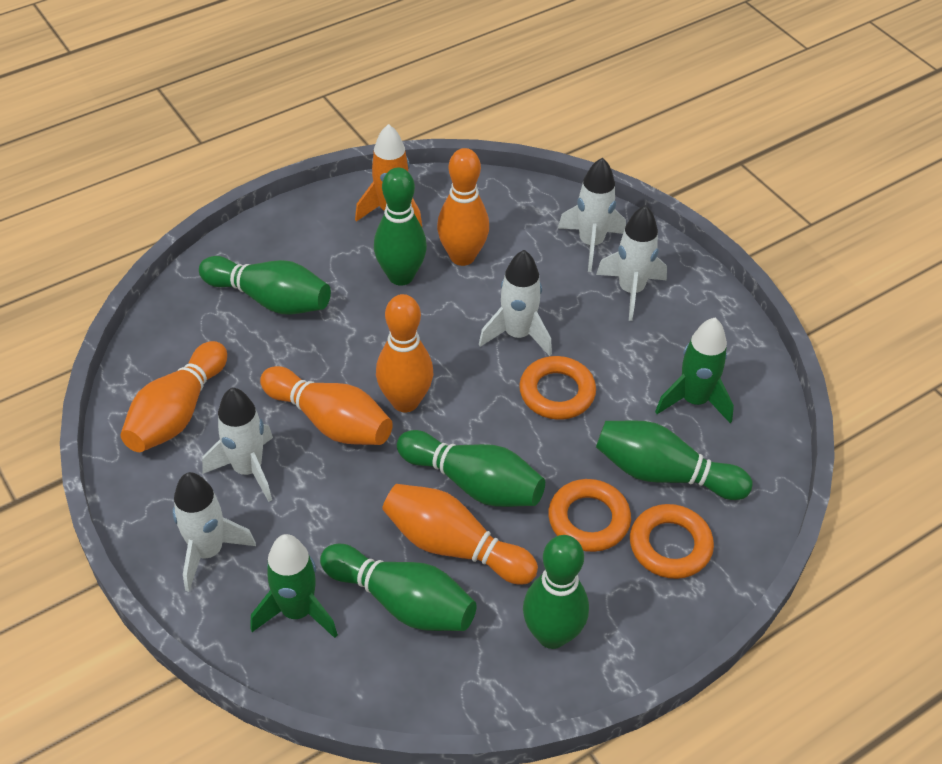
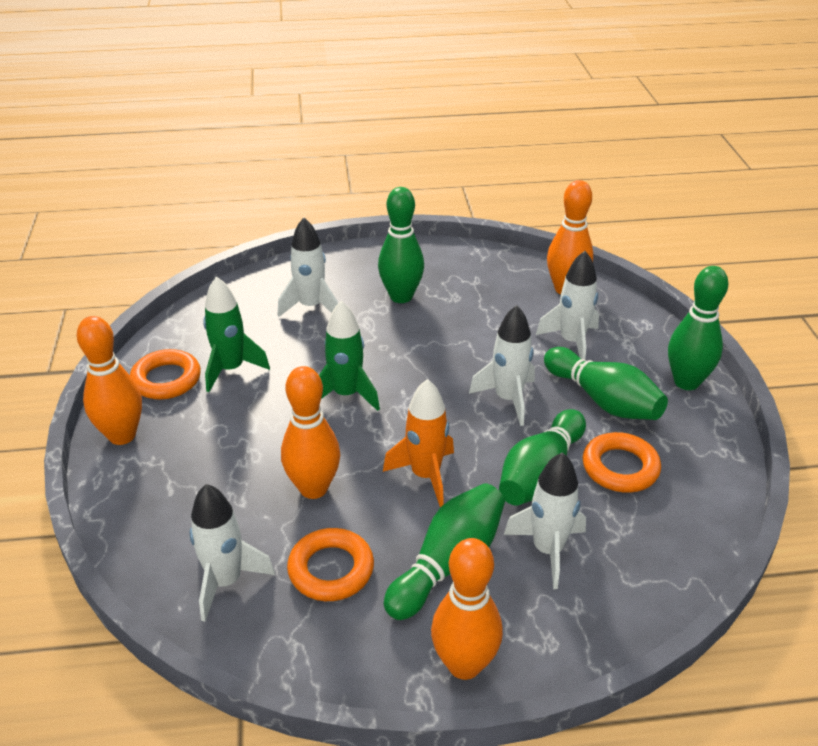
green bowling pin: [199,256,331,315] [320,544,477,631] [374,168,427,286] [397,430,545,507] [523,535,589,649] [596,420,753,500] = 6 -> [378,187,424,303] [384,483,505,620] [499,409,586,505] [544,347,668,420] [668,266,729,390] = 5
orange bowling pin: [120,341,227,452] [260,366,393,445] [376,294,433,412] [382,484,538,584] [437,148,489,266] = 5 -> [77,316,142,445] [281,366,340,499] [431,538,503,680] [547,180,593,295] = 4

